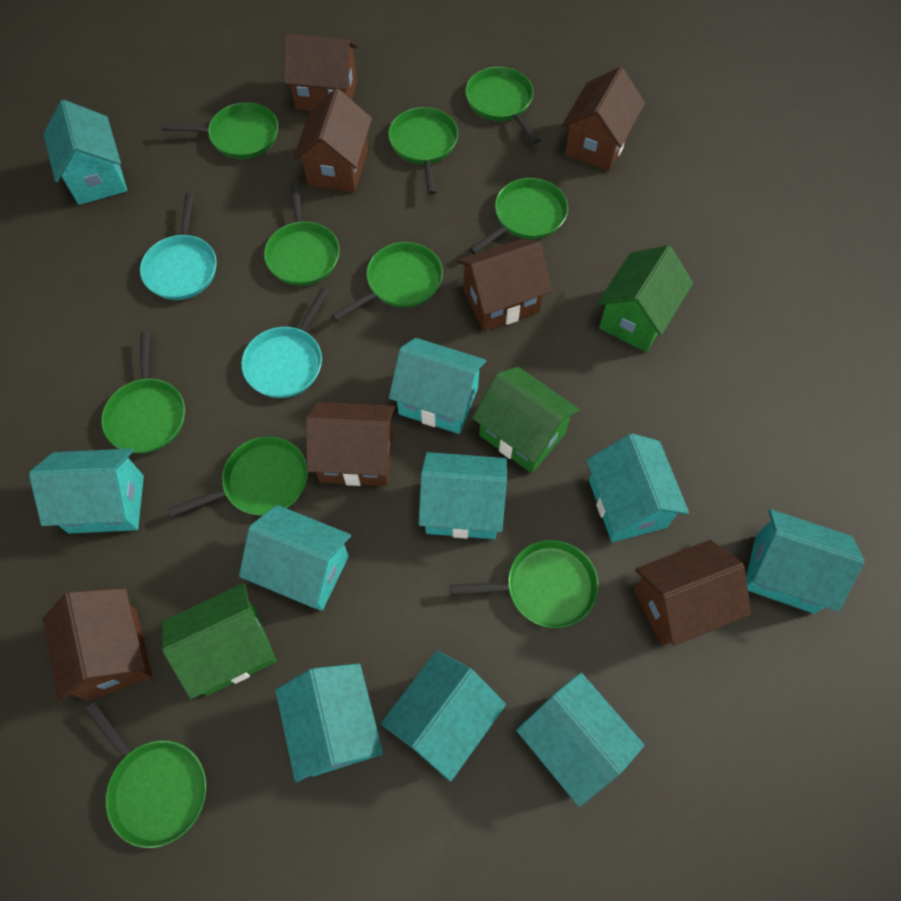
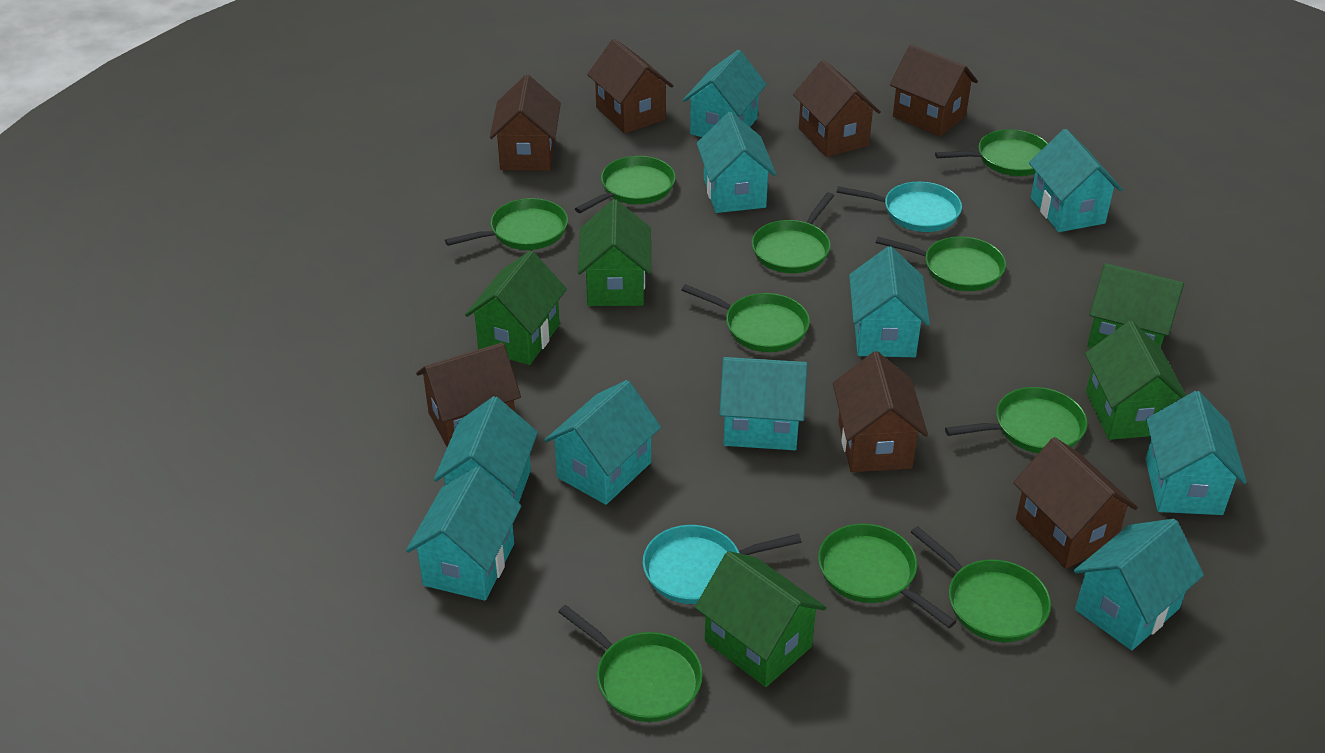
green house: [162,583,276,699] [472,367,580,473] [597,245,693,352] = 3 -> [465,250,567,365] [578,199,651,306] [695,551,827,687] [1085,321,1186,440] [1087,263,1184,348] = 5

